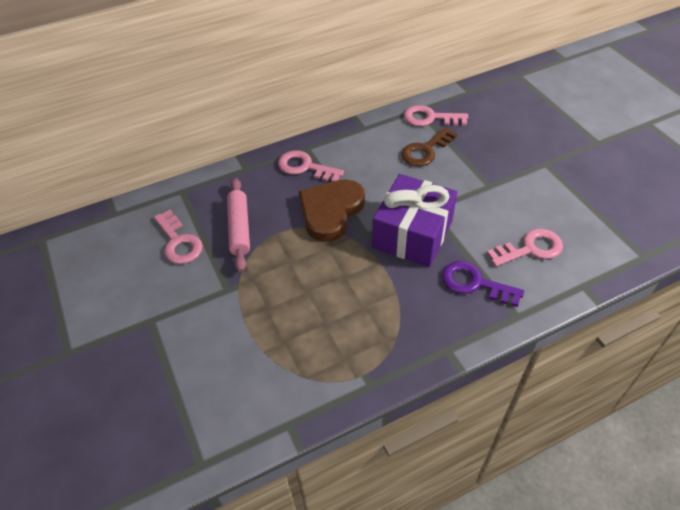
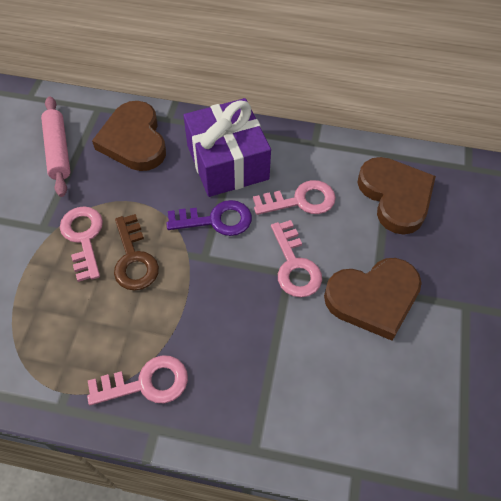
brown heart: [298,179,365,242] = 1 -> [92,101,166,171] [324,258,422,341] [357,157,436,235] = 3

